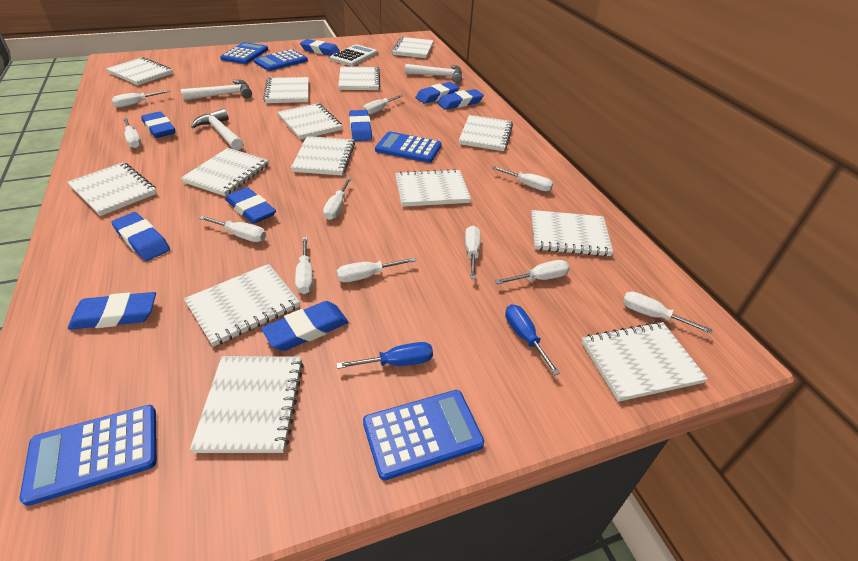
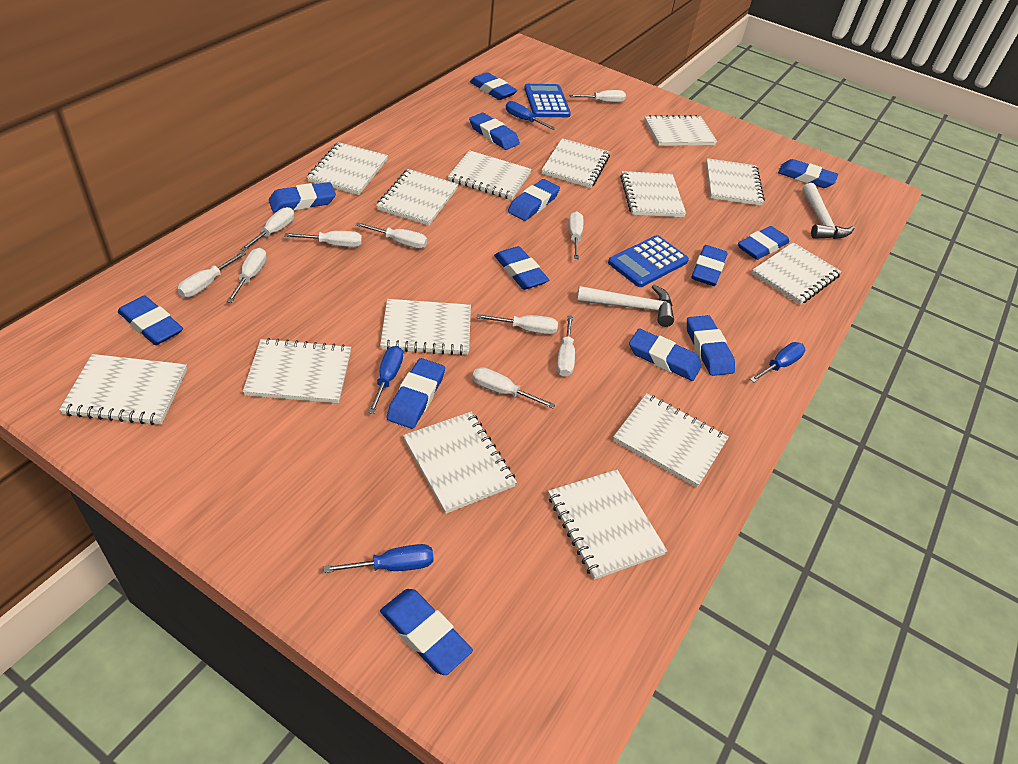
blue calculator: [19,405,157,506] [220,42,268,64] [254,49,308,71] [363,390,484,480] [375,131,441,163] = 5 -> [524,84,571,117] [608,235,689,287] = 2
blue eraser: [68,292,156,330] [111,212,170,261] [141,111,175,138] [225,187,276,224] [261,301,348,351] [300,39,340,56] [349,110,372,141] [415,82,460,104] [437,89,484,110] = 9 -> [118,296,183,345] [269,182,336,213] [380,589,473,675] [387,358,445,429] [469,113,520,150] [470,72,518,100] [494,246,549,290] [508,179,560,221] [629,329,702,381] [687,315,735,376] [692,245,728,286] [738,226,789,260] [778,159,838,188] = 13
blue screwdriver: [336,342,433,369] [505,304,560,375] = 2 -> [324,544,433,573] [368,346,403,414] [506,101,556,130] [750,342,805,383] = 4
white calculator: [330,44,377,66] = 1 -> none = 0
white hammer: [181,80,252,101] [191,108,243,150] [405,64,462,83] = 3 -> [577,284,674,327] [802,183,854,239] = 2
white screwdriver: [111,90,170,108] [124,118,142,148] [199,216,266,242] [295,237,313,294] [323,178,351,220] [336,257,416,282] [363,95,403,115] [465,226,481,279] [492,166,553,191] [495,260,570,284] [623,291,712,333] = 11 -> [177,252,245,297] [226,248,267,303] [240,207,294,251] [284,231,362,247] [356,222,427,249] [472,367,555,408] [477,314,558,334] [557,315,575,377] [568,211,583,259] [569,90,626,103] = 10

